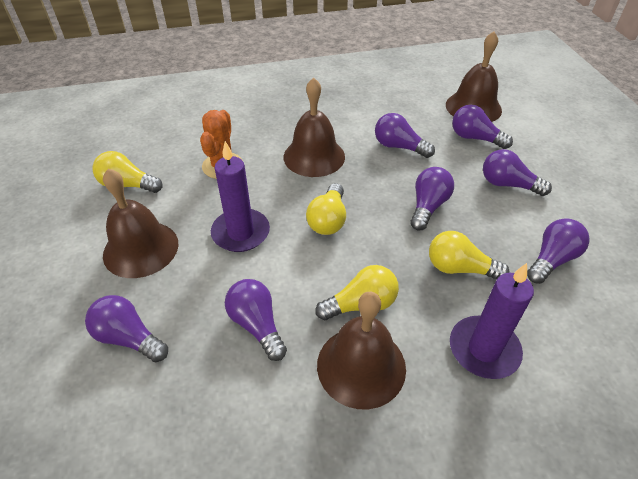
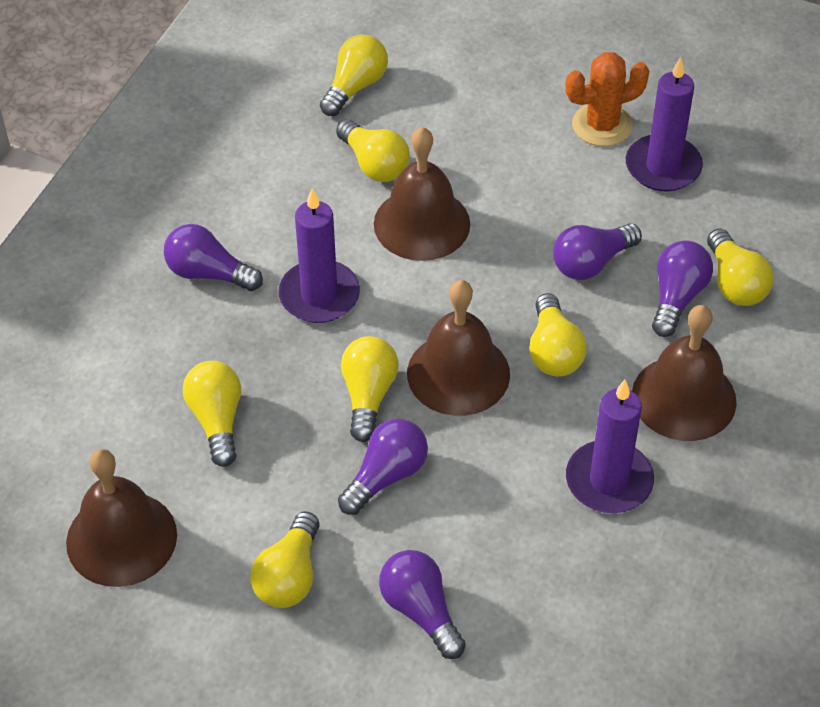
purple candle: [211,141,270,252] [450,263,534,379] = 2 -> [279,188,360,323] [566,380,654,513] [626,57,703,191] = 3
purple light bulb: [85,295,168,362] [225,279,287,361] [375,113,435,158] [410,167,454,230] [452,105,513,149] [483,149,552,196] [527,218,590,284] = 7 -> [164,224,263,291] [338,419,428,515] [379,550,466,659] [553,223,642,280] [652,241,713,337] = 5
yellow light bulb: [92,151,163,193] [306,183,346,235] [315,265,399,320] [429,231,509,279] = 4 -> [183,361,241,467] [250,512,320,608] [320,35,388,116] [336,119,410,182] [341,336,399,442] [529,293,587,377] [707,229,774,306] = 7

